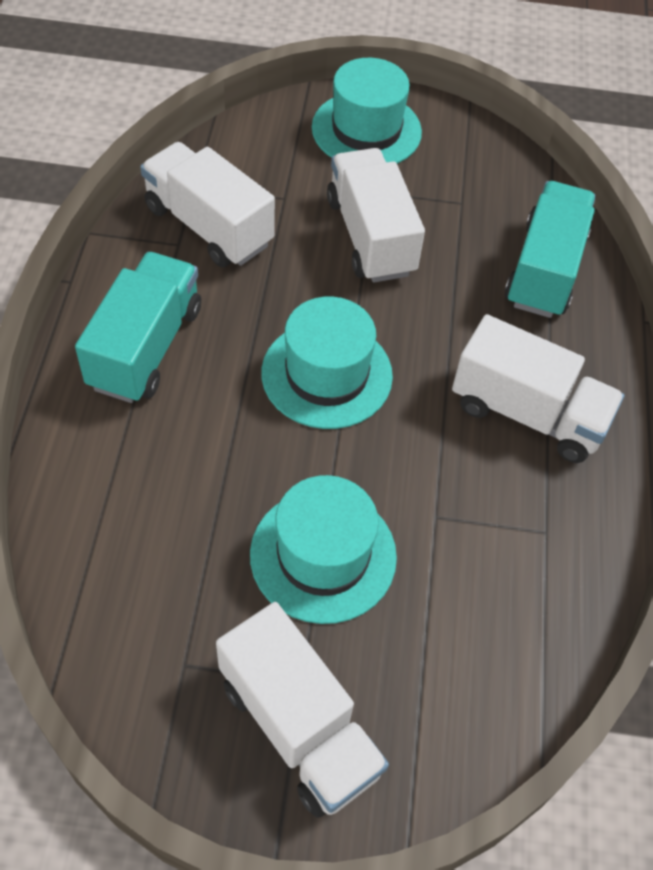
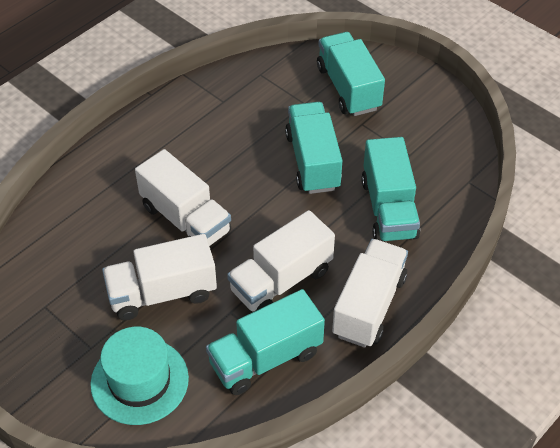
turquoise hat: [250,475,397,624] [261,297,393,429] [312,58,422,164] = 3 -> [90,327,189,425] = 1
turquoise truck: [75,252,201,403] [505,181,596,318] = 2 -> [206,289,325,395] [285,102,343,194] [317,32,385,116] [361,137,420,241] = 4

